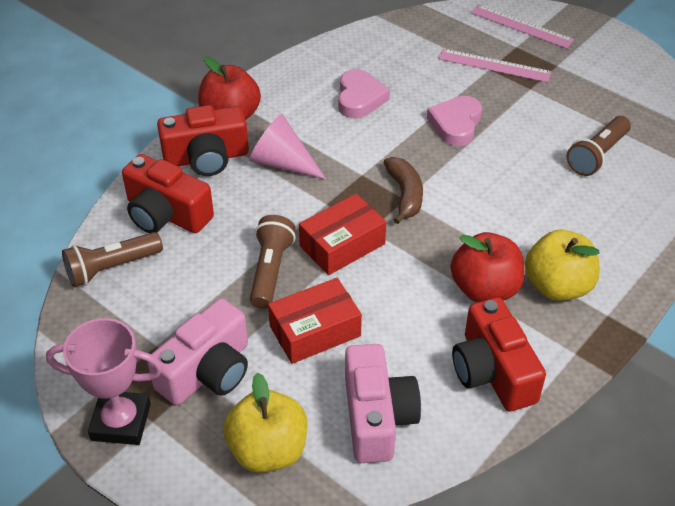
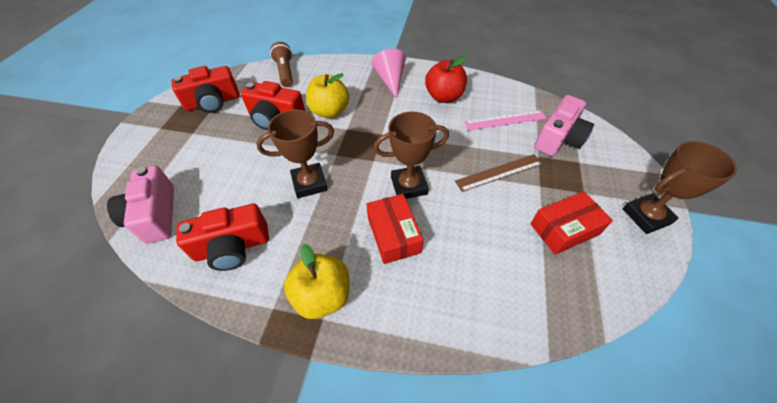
brown banana: [383,157,423,224] = 1 -> none = 0
brown flashlight: [62,232,163,287] [250,215,296,309] [567,116,631,176] = 3 -> [270,42,293,87] = 1
brown ruler: none = 0 -> [455,154,542,192] = 1
brown trophy: none = 0 -> [256,110,334,198] [373,112,449,199] [622,141,737,234] = 3
pink heart: [338,69,390,119] [427,96,482,146] = 2 -> none = 0
pink ruler: [438,49,552,82] [471,5,575,49] = 2 -> [464,110,547,130] = 1
pink trophy: [46,318,163,445] = 1 -> none = 0
red apple: [198,56,261,120] [451,232,524,303] = 2 -> [425,56,467,103] = 1

